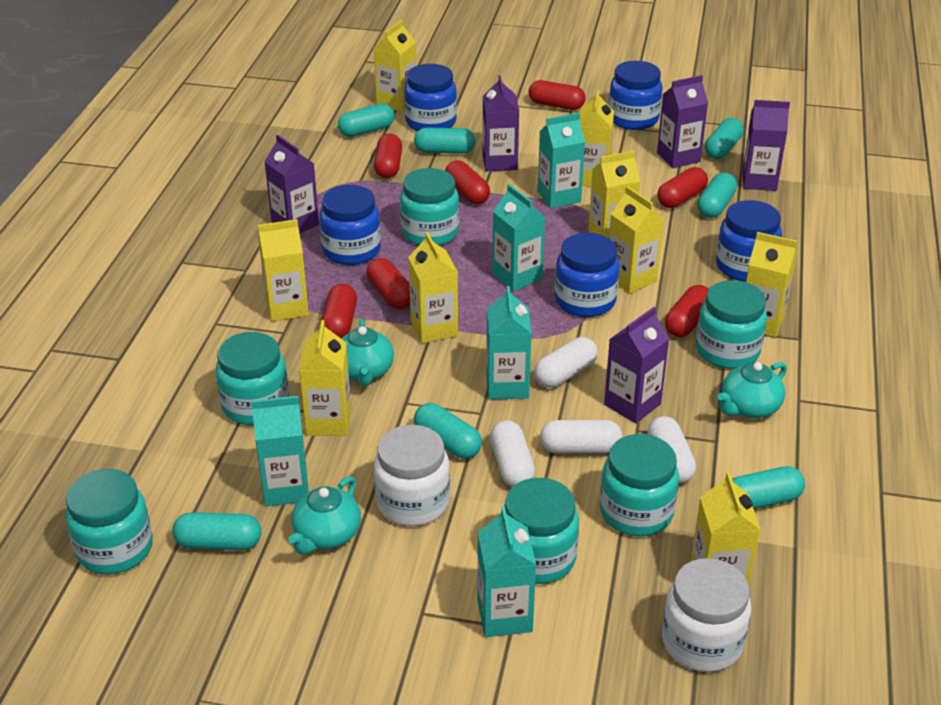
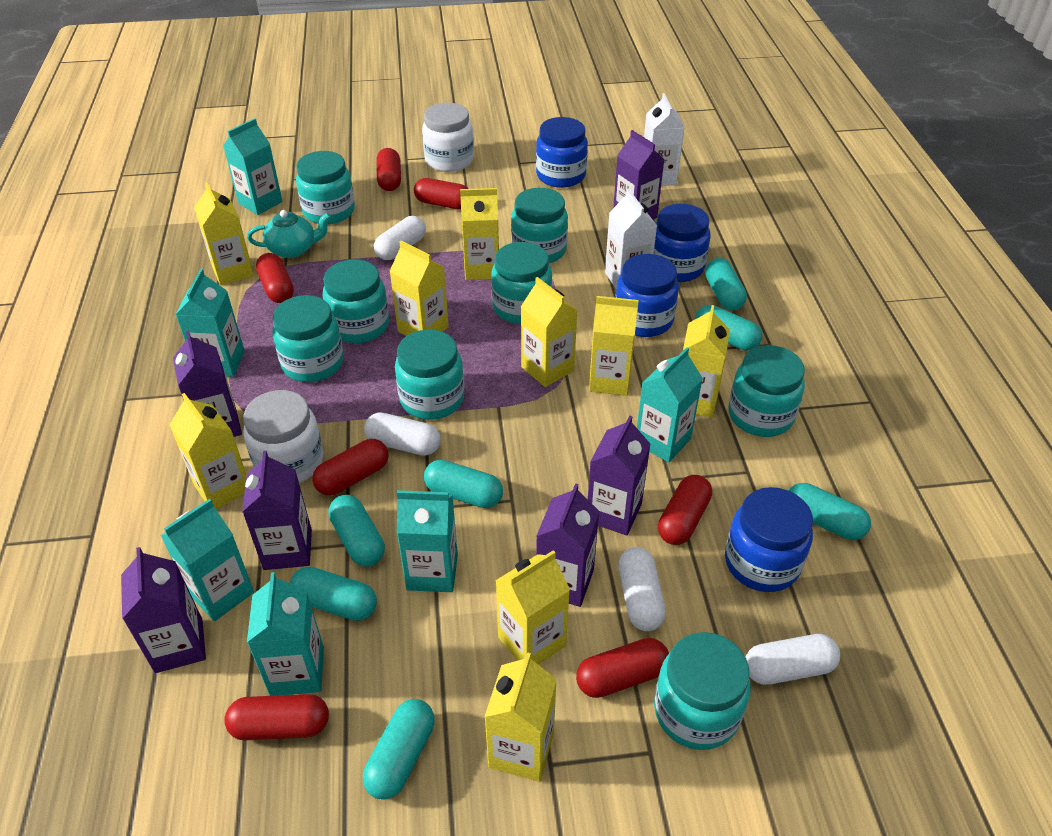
blue jar: [319,185,381,265] [404,64,457,131] [555,233,620,317] [609,61,663,130] [716,200,782,282] = 5 -> [536,117,588,188] [615,254,679,337] [654,204,711,282] [725,487,813,592] = 4
purple carton: [264,135,319,234] [482,75,519,171] [604,307,670,423] [657,75,708,168] [742,100,790,191] = 5 -> [121,547,206,673] [173,331,242,437] [242,451,312,570] [536,483,599,607] [588,416,651,536] [613,130,665,219] = 6
turquoise carton: [251,396,309,506] [477,506,536,637] [486,286,532,400] [492,184,545,291] [538,113,585,208] = 5 -> [161,499,254,621] [175,269,245,377] [223,118,282,215] [247,572,324,696] [397,490,458,592] [637,347,703,462] = 6
turquoise jar: [65,469,153,575] [215,332,289,425] [400,168,459,246] [504,478,579,584] [600,434,679,536] [696,280,767,369] = 6 -> [272,295,344,382] [296,151,355,225] [323,259,389,343] [395,330,464,420] [491,242,552,324] [511,188,568,263] [654,632,751,750] [729,345,805,437] = 8
turquoise teapot: [288,476,361,554] [341,319,394,386] [717,362,787,418] = 3 -> [247,210,331,258] = 1
white carton: none = 0 -> [605,189,657,288] [644,93,685,186] = 2

